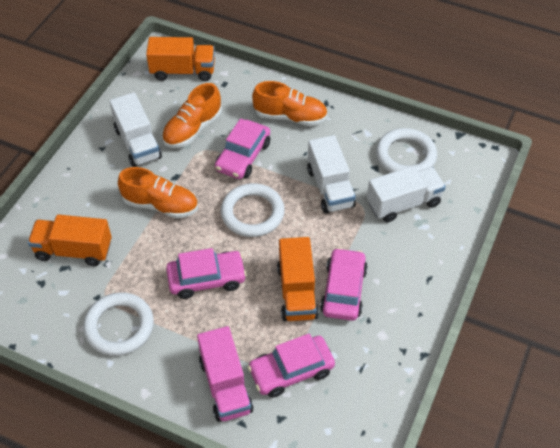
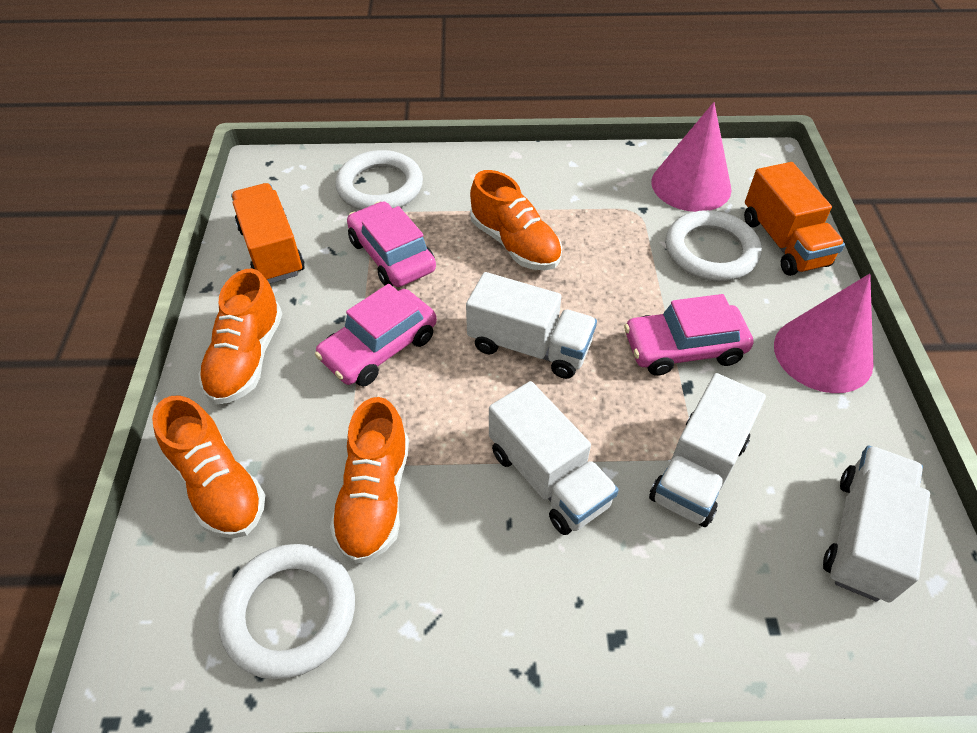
orange shoe: [118,167,198,219] [162,83,222,148] [252,81,328,126] = 3 -> [152,396,265,539] [198,268,282,404] [330,397,409,564] [470,170,562,270] = 4
orange truck: [28,214,112,266] [146,37,215,81] [277,237,319,321] = 3 -> [231,183,305,284] [744,162,845,276] = 2
pink car: [166,248,247,299] [215,118,270,179] [247,333,335,398] [320,248,368,321] = 4 -> [315,284,437,387] [347,201,436,287] [624,294,753,376] = 3
pink cone: none = 0 -> [651,102,732,212] [774,274,873,393] = 2
pink truck: [197,326,253,422] = 1 -> none = 0
white truck: [109,92,162,167] [307,135,356,213] [367,166,446,222] = 3 -> [466,272,597,379] [489,381,619,535] [649,373,766,527] [823,445,930,602] = 4

